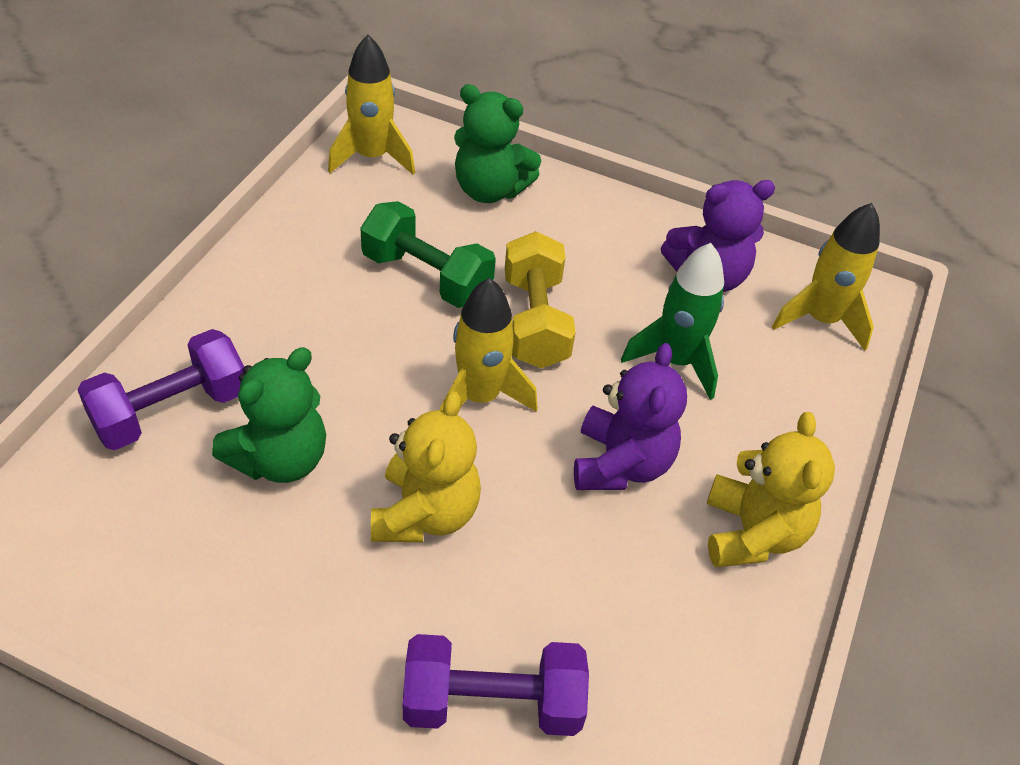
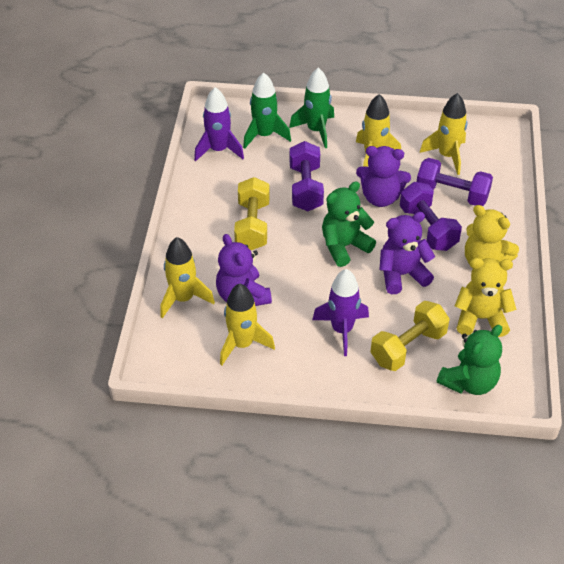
green dumbbell: [360,201,496,308] = 1 -> none = 0
green rocket: [621,243,724,400] = 1 -> [243,72,291,149] [289,68,334,148] = 2
purple dumbbell: [77,329,244,450] [403,634,589,736] = 2 -> [290,141,324,211] [400,182,462,251] [417,158,493,206] = 3
purple rocket: none = 0 -> [194,87,244,162] [312,269,369,356] = 2
purple teddy bear: [574,343,687,490] [661,180,775,292] = 2 -> [216,234,272,306] [356,146,411,207] [379,212,435,294] = 3
yellow dumbbell: [505,231,576,368] = 1 -> [234,177,270,250] [371,301,450,371] = 2
yellow rocket: [328,35,415,175] [440,278,538,412] [772,203,880,350] = 3 -> [160,237,215,318] [220,283,275,365] [356,94,401,167] [420,93,467,175] = 4

